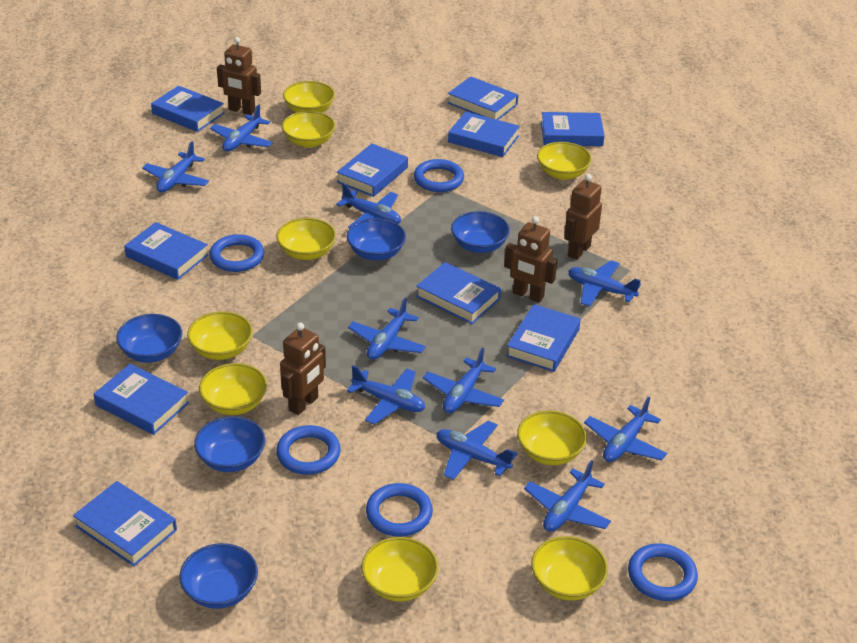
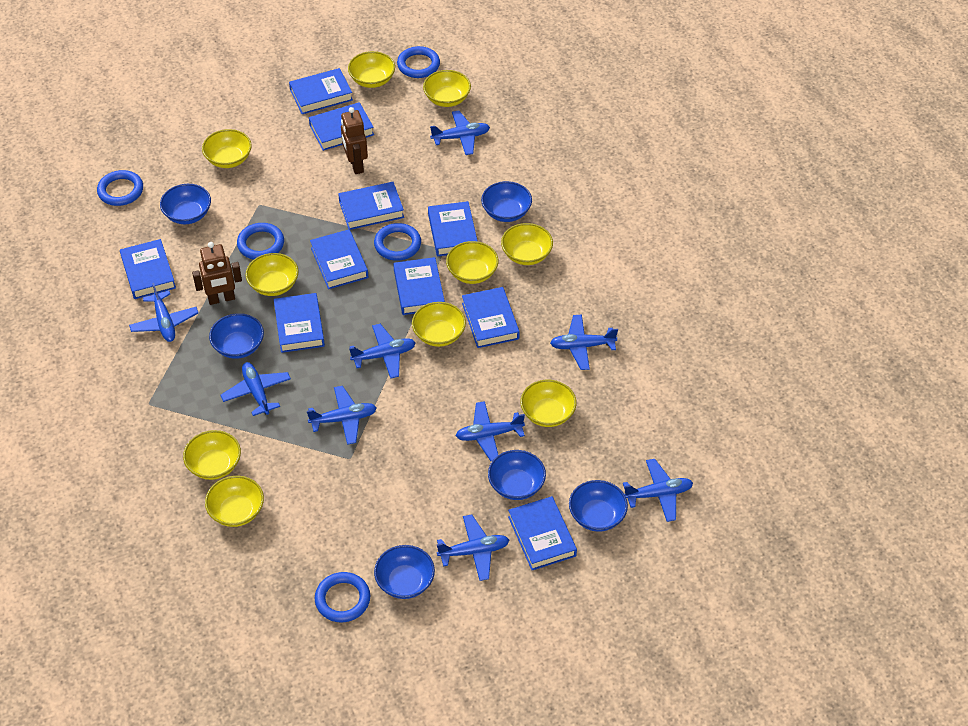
blue bowl: [116,314,182,363] [179,543,258,609] [194,416,265,472] [347,218,406,261] [451,211,510,253] = 5 -> [160,184,211,224] [209,313,264,359] [374,545,435,599] [481,181,532,222] [488,450,546,500] [569,480,628,532] = 6
blue plane: [142,141,209,192] [210,104,273,152] [336,183,401,228] [347,365,425,425] [348,298,426,360] [423,348,504,413] [437,421,517,480] [524,460,611,532] [568,260,641,307] [584,397,667,462] = 10 -> [129,283,199,342] [220,362,291,416] [307,386,377,445] [349,324,416,379] [430,111,490,155] [437,514,509,581] [455,401,525,461] [550,315,618,370] [623,459,693,522] = 9
brown robot: [217,37,261,115] [280,323,326,415] [504,216,557,303] [564,174,602,260] = 4 -> [192,242,242,305] [341,107,368,174] = 2
yellow bowl: [187,311,253,360] [199,363,267,415] [276,218,336,260] [282,111,335,148] [283,81,335,113] [361,537,438,602] [517,410,587,465] [531,536,608,601] [537,142,592,180] = 9 -> [183,430,241,480] [202,129,252,168] [205,476,264,527] [246,253,299,296] [348,51,395,88] [412,302,466,347] [423,70,471,107] [446,241,498,284] [501,223,553,265] [520,380,577,427] = 10

